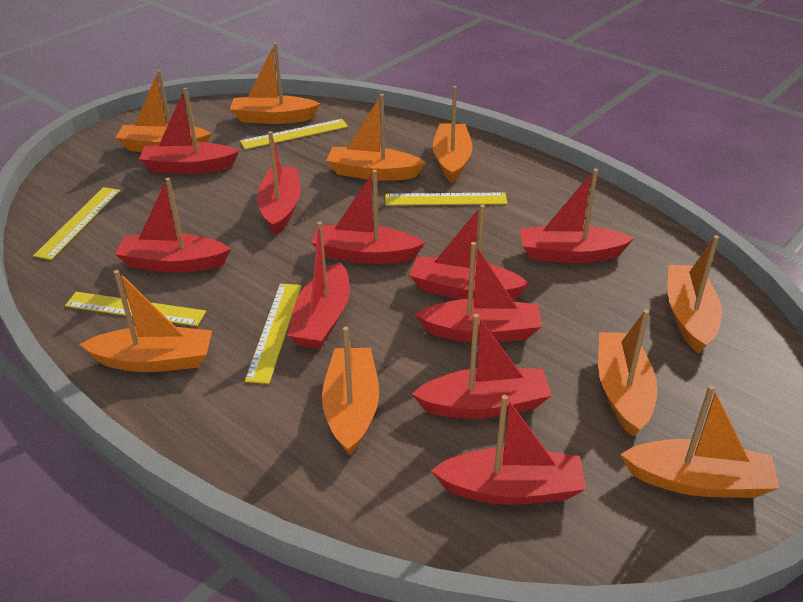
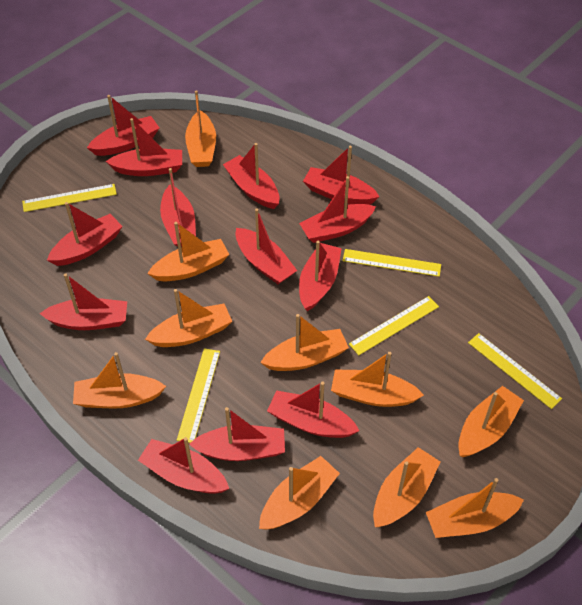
orange boat: [80,270,212,372] [115,70,212,152] [230,43,320,124] [322,327,379,455] [326,94,426,181] [433,86,473,183] [598,309,657,437] [620,385,780,498] [668,235,722,354] = 9 -> [73,352,166,408] [145,289,232,347] [147,222,230,281] [185,90,216,167] [259,456,340,530] [260,314,349,371] [331,352,424,407] [373,447,440,527] [426,478,524,538] [458,386,524,457] = 10
red boat: [115,178,231,273] [139,88,239,174] [257,131,301,235] [287,221,350,349] [312,170,425,264] [409,204,530,300] [412,314,552,419] [415,242,542,343] [430,395,586,505] [520,168,634,263] = 10 -> [39,274,127,330] [47,202,123,266] [87,95,159,156] [106,118,182,176] [138,437,229,494] [160,168,196,247] [189,407,285,461] [223,143,279,209] [236,208,297,284] [267,382,360,438] [299,176,376,243] [299,241,342,311] [303,146,380,205] = 13

